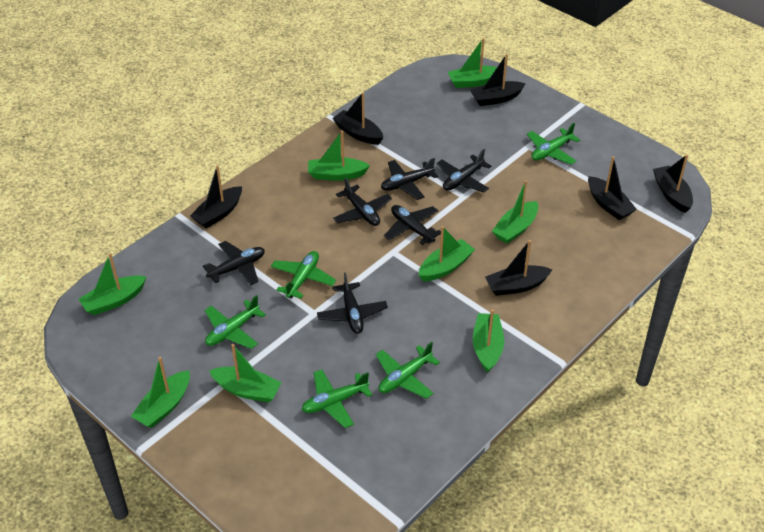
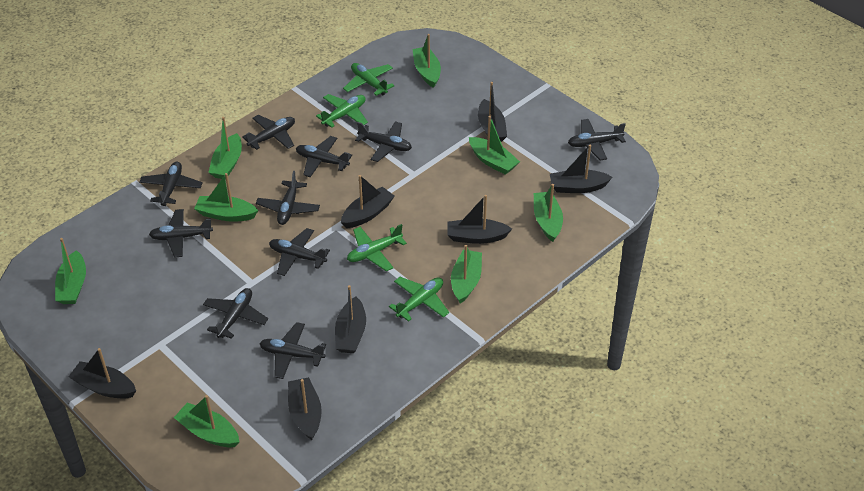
black boat: [190,165,242,228] [332,92,383,145] [470,54,526,106] [485,240,552,296] [588,156,637,220] [653,154,693,213] = 6 -> [69,348,136,398] [288,377,322,440] [335,285,366,353] [341,175,395,228] [447,195,512,244] [478,82,507,142] [550,145,612,193] = 7
black plane: [203,241,265,285] [317,272,388,334] [333,178,392,226] [381,158,438,200] [384,205,441,245] [437,149,491,193] = 6 -> [139,162,203,206] [149,209,213,258] [203,288,268,339] [242,115,295,150] [256,171,320,225] [259,322,326,379] [269,228,330,276] [296,136,352,177] [355,121,412,162] [568,119,626,160] = 10
green plane: [204,295,266,349] [271,251,336,299] [302,369,372,428] [376,342,440,399] [527,123,580,164] = 5 -> [316,94,368,128] [343,63,394,96] [347,224,407,271] [389,277,449,322] = 4

